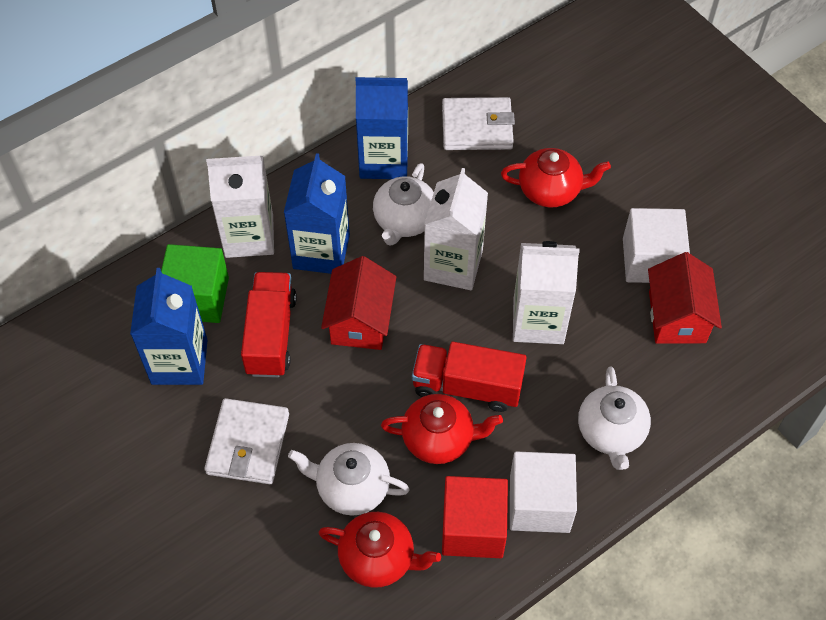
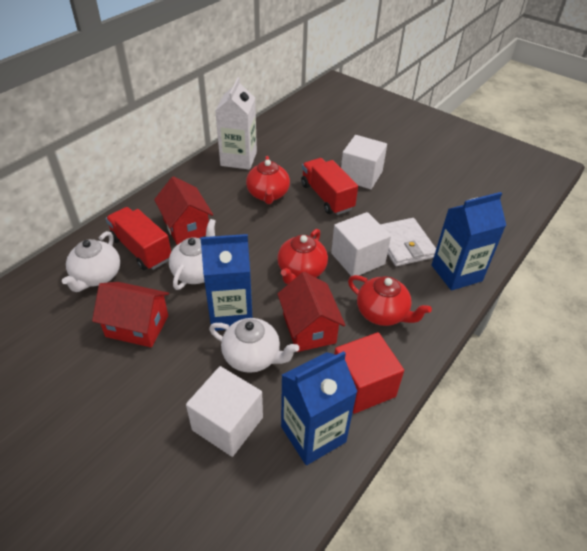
green cube: [161,244,229,323] = 1 -> none = 0
red house: [321,256,396,350] [648,252,722,344] = 2 -> [92,282,169,347] [154,176,213,245] [277,272,346,352] = 3
white carton: [206,156,274,258] [424,168,488,290] [513,241,580,344] = 3 -> [215,77,257,170] = 1
white cube: [510,451,577,533] [623,208,690,283] = 2 -> [186,366,263,457] [331,212,391,276] [341,135,387,189] = 3
white wallet: [204,398,289,484] [442,97,515,150] = 2 -> [380,218,436,266] = 1

